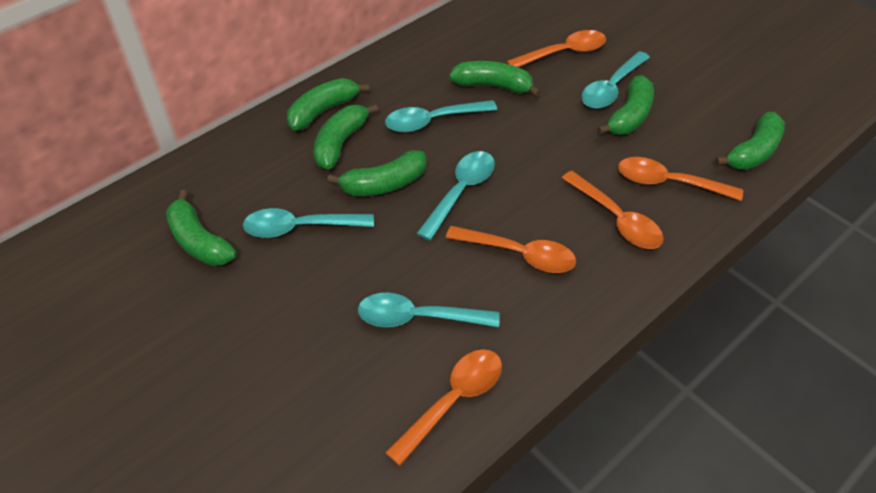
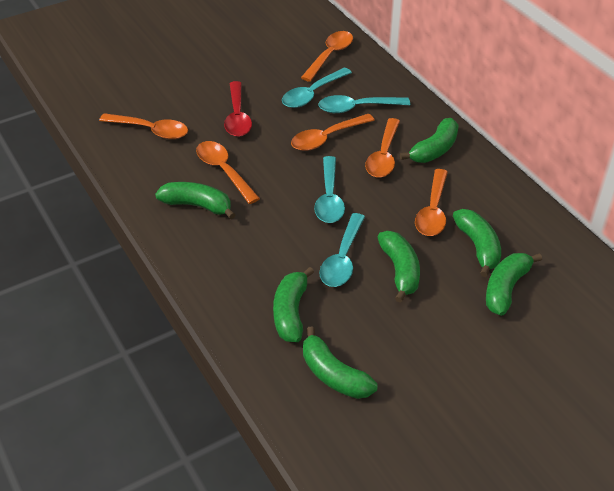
orange spoon: [385,349,502,466] [446,226,576,273] [506,30,606,67] [562,171,664,249] [618,157,743,201] = 5 -> [99,113,188,139] [196,141,260,204] [291,114,375,151] [301,31,353,82] [365,118,400,178] [415,169,448,236] = 6
red spoon: none = 0 -> [224,81,252,137] = 1
turquoise spoon: [243,208,374,238] [358,293,500,327] [385,100,497,132] [416,151,495,240] [581,51,650,109] = 5 -> [282,67,352,108] [314,156,345,223] [318,95,410,113] [319,213,365,287] = 4

